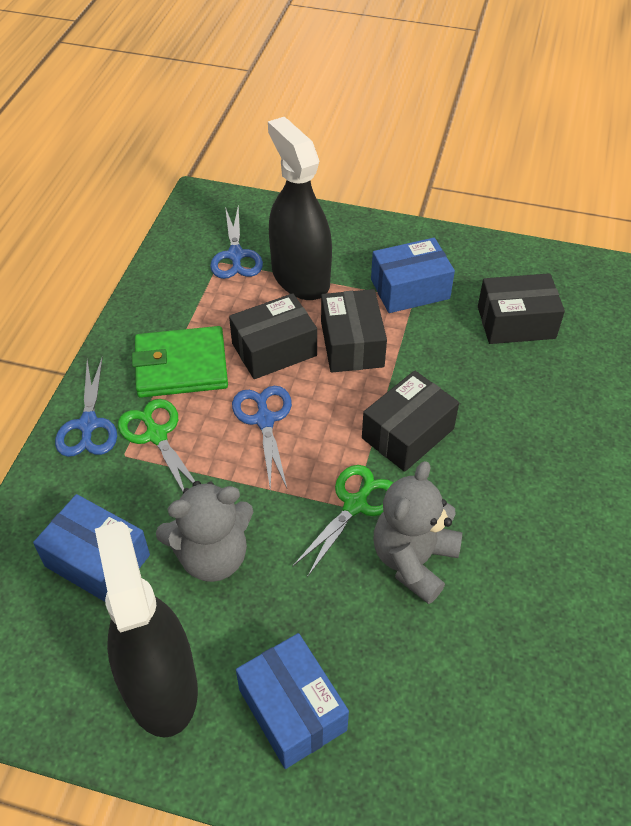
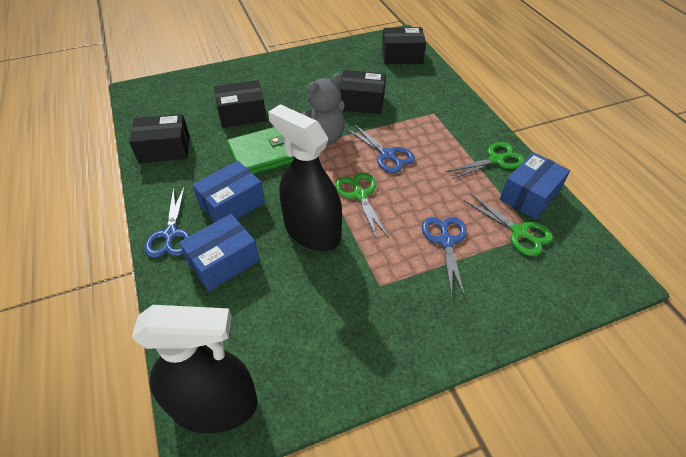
green scissors: [118,399,195,492] [292,465,393,577] = 2 -> [335,173,388,239] [446,142,525,179] [464,194,553,256] = 3
grey teddy bear: [156,481,253,582] [374,461,462,604] = 2 -> [301,73,345,145] = 1

